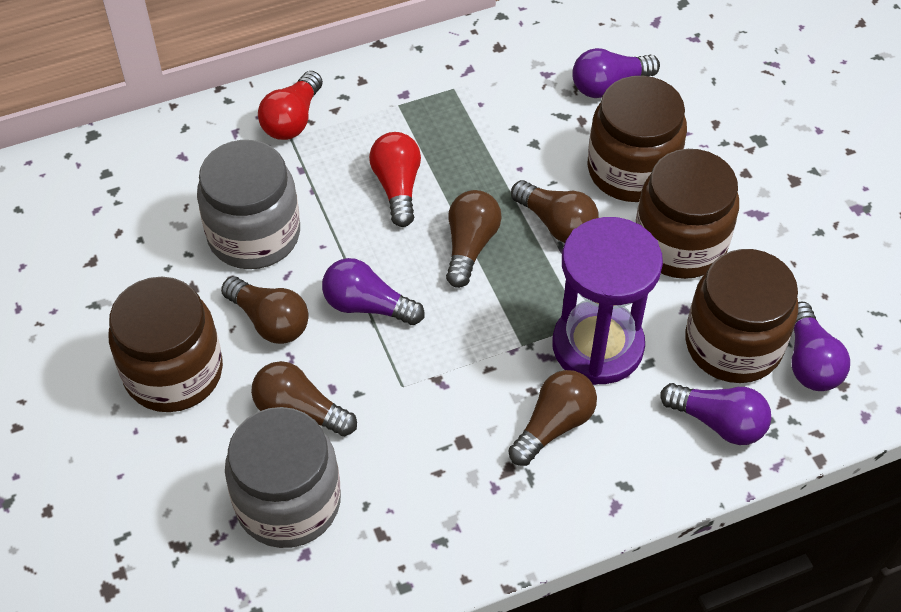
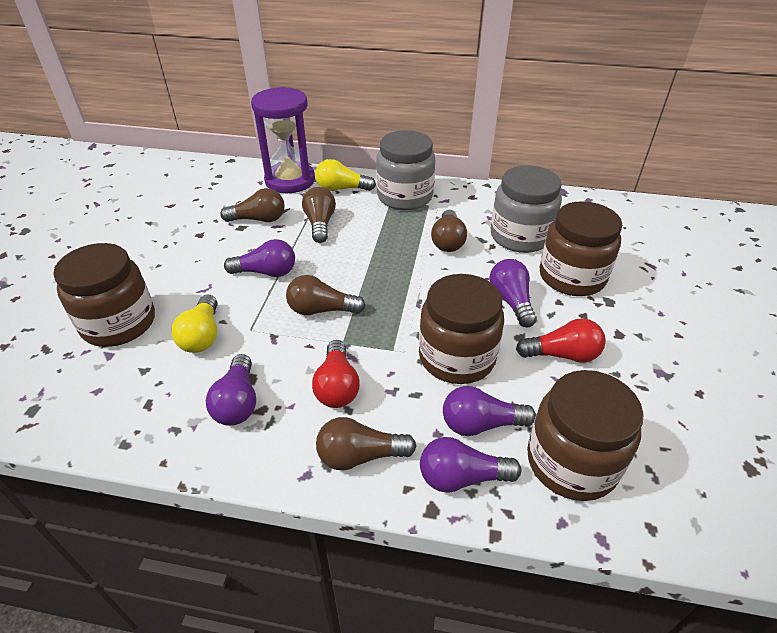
purple light bulb: [322,258,424,325] [572,48,660,98] [660,383,772,445] [792,302,850,391] = 4 -> [206,354,256,426] [224,239,295,277] [420,437,521,493] [443,386,536,436] [490,259,537,327] = 5
yellow light bulb: none = 0 -> [171,294,218,353] [315,159,376,191] = 2

